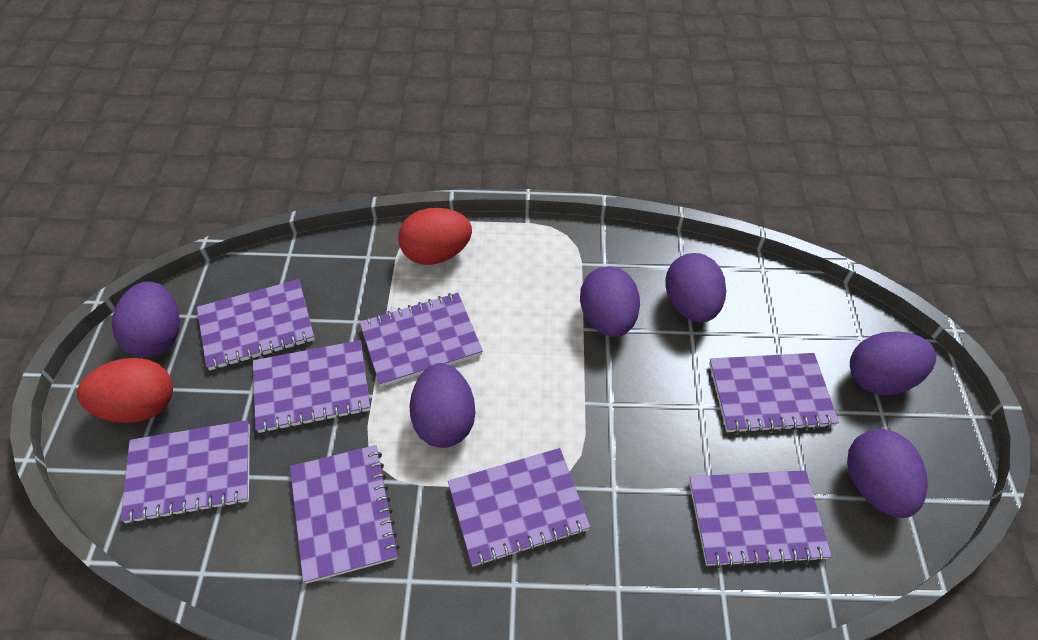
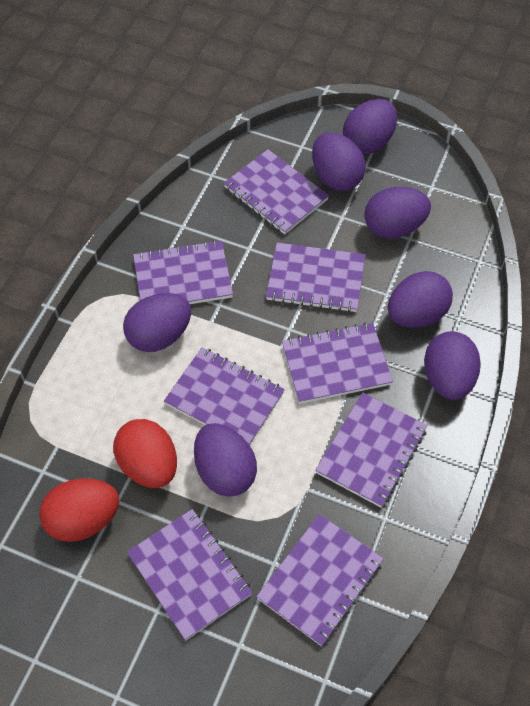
purple egg: [112,282,180,358] [410,363,475,448] [580,266,640,337] [665,253,726,322] [847,429,928,518] [850,331,936,395] = 6 -> [123,293,191,352] [194,423,257,497] [312,132,366,191] [343,99,397,154] [364,187,431,239] [388,271,453,328] [424,331,481,400] = 7

